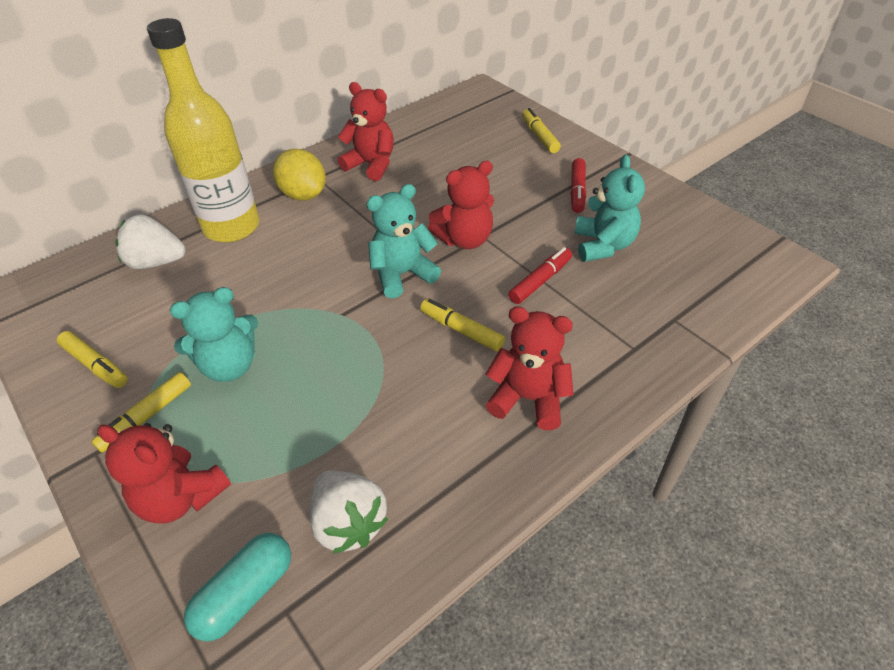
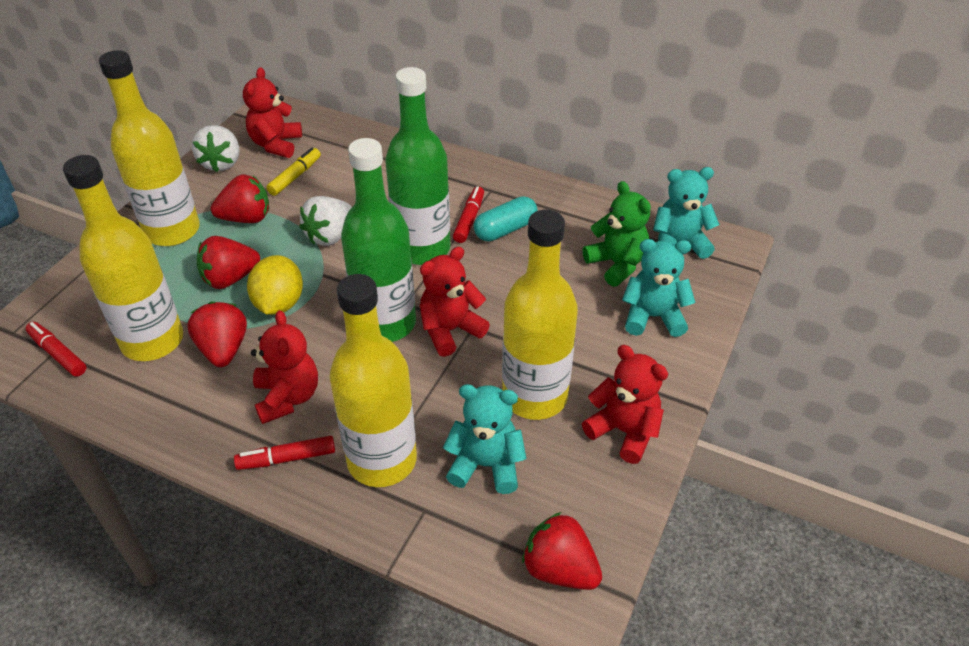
green bottle: none = 0 -> [341,138,416,342] [386,67,450,265] = 2
green teddy bear: none = 0 -> [583,181,651,287] = 1
red marker: [508,247,572,304] [570,158,586,213] = 2 -> [26,322,86,377] [234,436,335,470] [453,186,484,243] = 3
red strawberry: none = 0 -> [187,301,247,367] [197,236,260,289] [211,175,269,223] [522,512,602,590] = 4
yellow bottle: [147,18,260,243] = 1 -> [63,155,183,361] [99,50,200,246] [330,274,417,487] [502,210,578,420] = 4
yellow marker: [57,331,128,388] [91,372,191,453] [420,299,505,352] [522,108,561,153] = 4 -> [266,148,321,196] = 1

